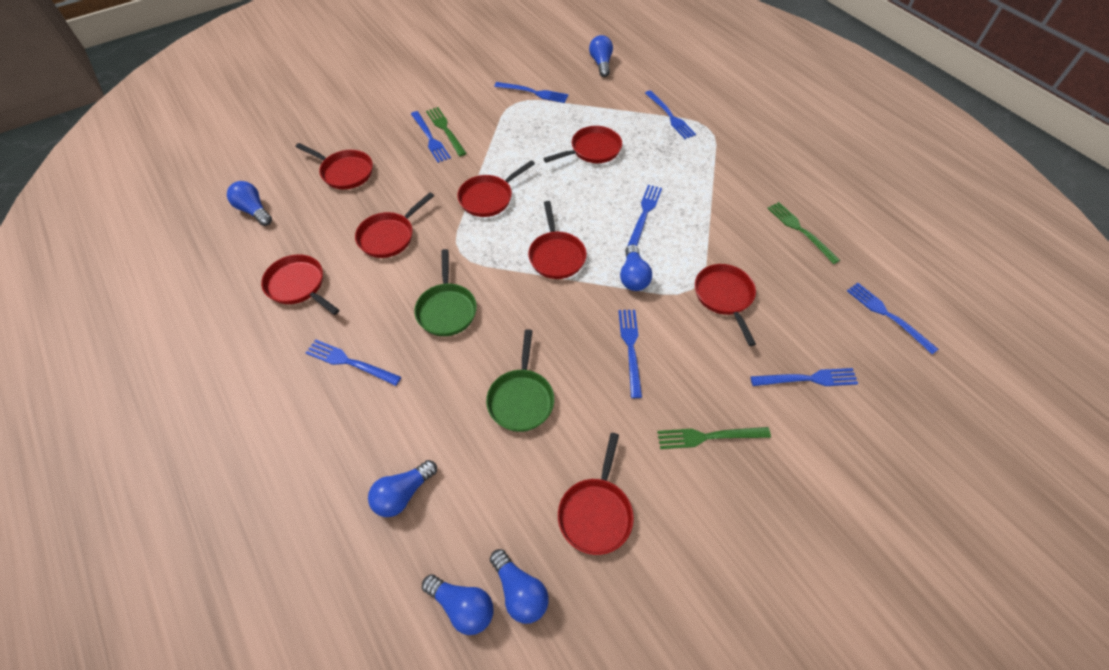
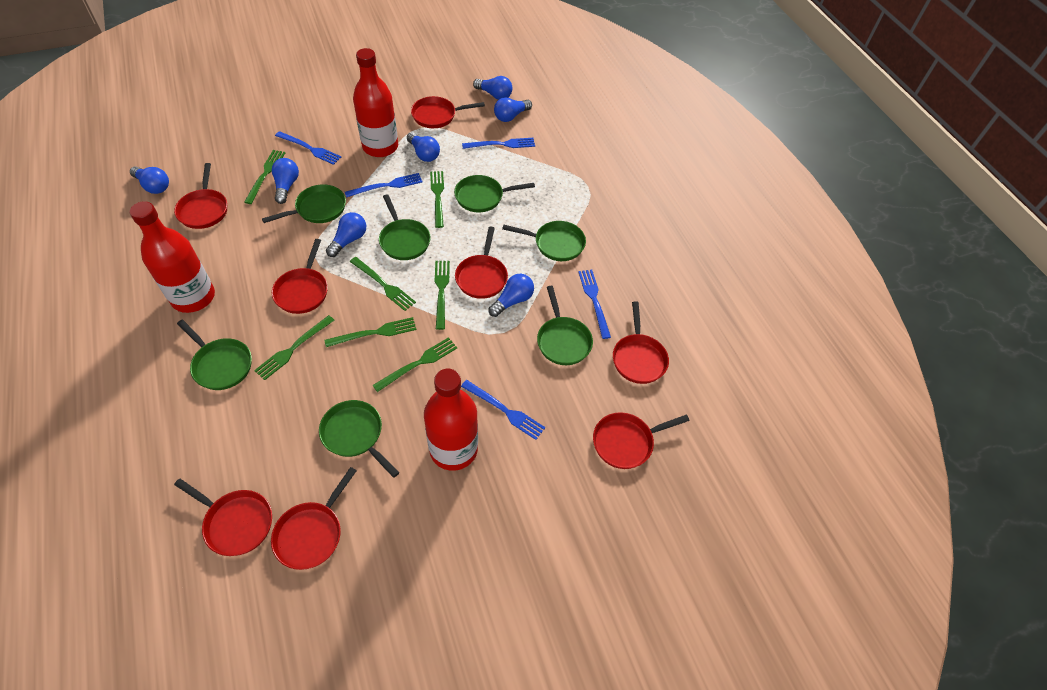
blue fork: [306,339,401,386] [411,111,451,163] [494,82,568,103] [618,310,642,398] [627,185,662,246] [645,90,696,139] [750,368,858,386] [847,283,938,354] = 8 -> [275,131,341,165] [345,173,423,198] [461,380,545,440] [462,138,535,149] [578,270,611,339] = 5
blue light bulb: [227,181,272,226] [368,460,437,517] [422,574,494,635] [490,549,549,624] [589,35,613,77] [620,244,652,291] = 6 -> [130,166,169,194] [272,158,299,204] [326,212,366,257] [407,132,440,162] [473,76,512,100] [488,274,534,317] [494,97,532,122] = 7
green fork: [426,107,467,156] [657,427,771,449] [767,202,840,264] = 3 -> [244,150,285,204] [254,315,335,380] [324,317,417,347] [350,257,416,311] [372,337,457,392] [430,171,444,228] [435,261,450,330] = 7
green pan: [414,249,477,336] [486,329,554,432] = 2 -> [177,320,252,390] [262,184,346,223] [319,400,399,478] [379,194,431,260] [454,175,535,212] [502,221,586,261] [537,286,593,365] = 7
red bottle: none = 0 -> [130,201,215,313] [353,48,398,157] [424,369,478,471] = 3

